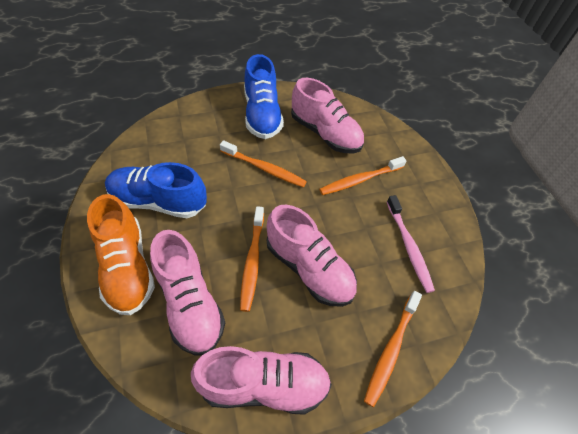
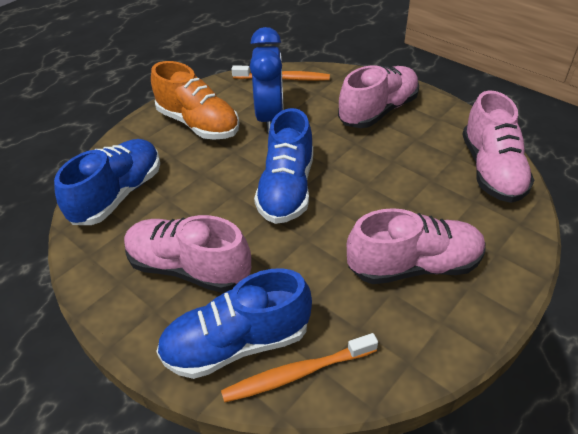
blue clock: none = 0 -> [250,27,284,133] = 1
blue shoe: [105,162,207,218] [244,54,284,139] = 2 -> [54,139,160,225] [156,268,312,379] [254,108,313,224] = 3
orange toothbrush: [220,140,307,188] [240,206,264,312] [319,156,407,195] [364,291,422,407] = 4 -> [221,333,378,403] [231,65,330,81] = 2
pink toothbrush: [387,195,435,293] = 1 -> none = 0

